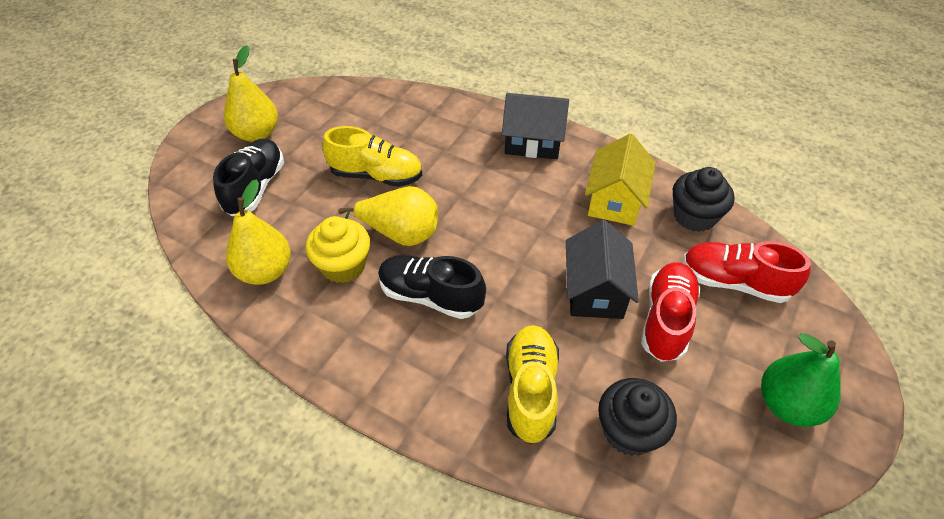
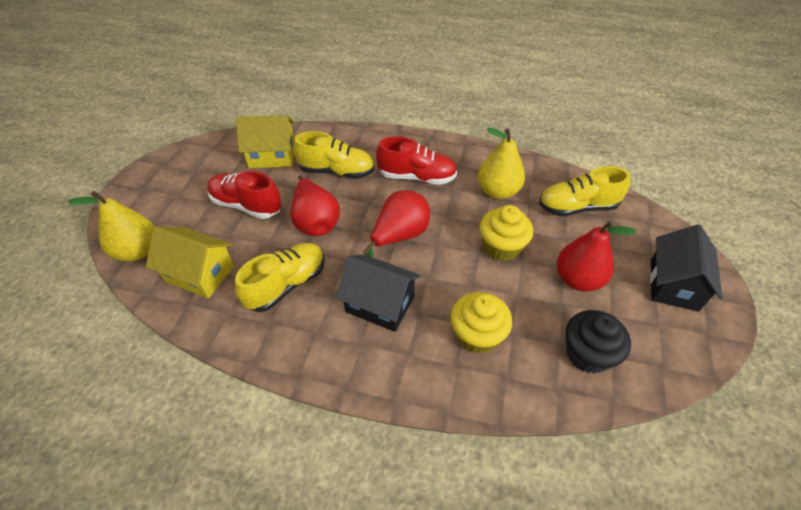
black cupcake: [598,378,677,456] [673,167,735,232] = 2 -> [565,310,631,374] = 1
black shoe: [213,139,284,216] [378,255,486,319] = 2 -> none = 0
green pear: [761,333,841,427] = 1 -> none = 0
red pear: none = 0 -> [290,175,340,236] [363,190,430,257] [557,220,637,292] = 3
yellow cupcake: [306,216,370,283] = 1 -> [451,292,512,354] [480,205,533,261] = 2
yellow house: [585,134,656,226] = 1 -> [146,227,234,298] [236,115,294,168] = 2
yellow pear: [224,45,278,142] [226,179,291,285] [338,186,438,246] = 3 -> [68,191,155,262] [478,128,525,199] = 2
yellow shoe: [322,126,422,187] [506,325,559,444] = 2 -> [235,243,325,312] [293,131,374,179] [539,166,631,216] = 3

